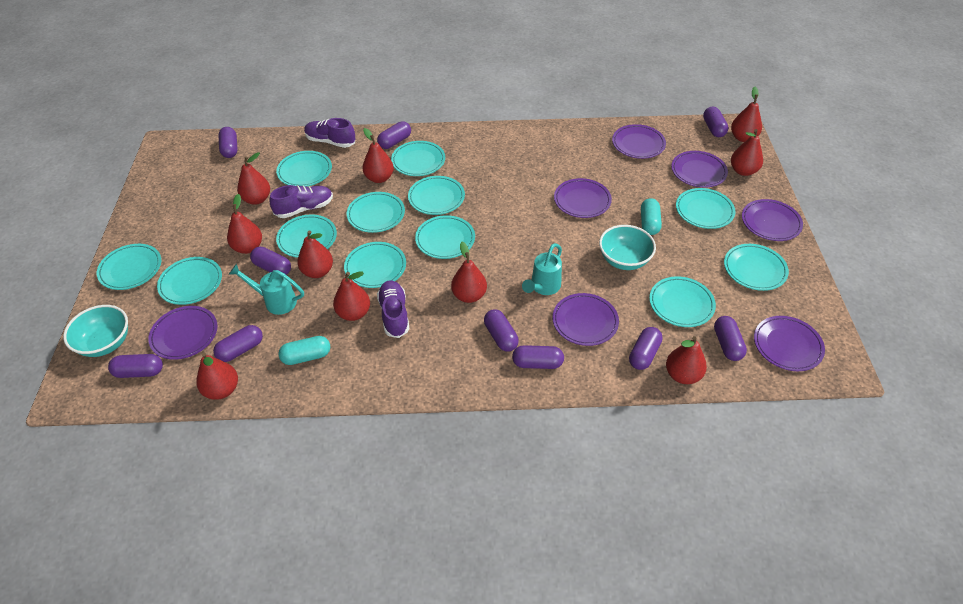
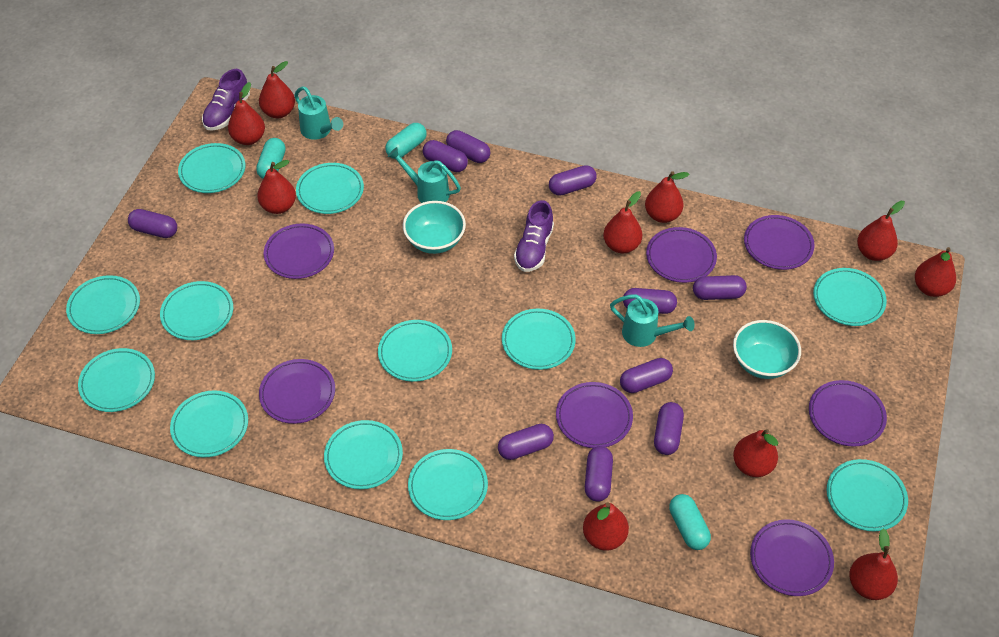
purple shoe: [269,185,333,218] [304,118,355,148] [377,280,410,338] = 3 -> [202,69,250,131] [514,200,554,272] = 2
turquoise capsule: [278,336,330,365] [641,198,662,235] = 2 -> [256,138,286,179] [386,123,427,159] [669,494,711,550] = 3
turquoise watering can: [229,264,304,315] [522,243,562,295] = 2 -> [294,86,343,140] [387,147,461,203] [610,294,695,347] = 3

